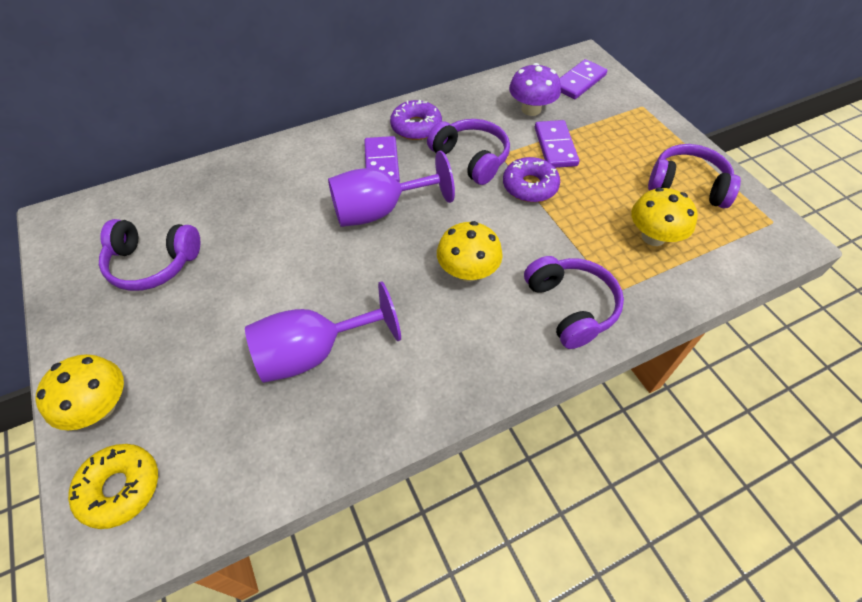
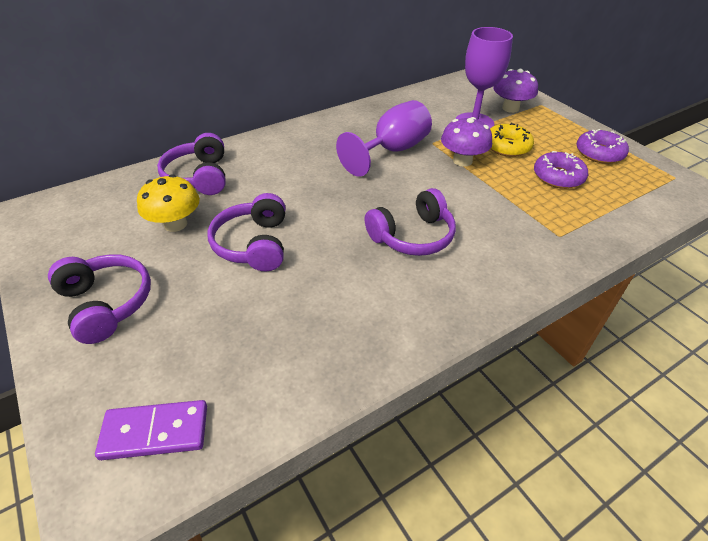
purple domino: [364,136,400,183] [535,120,579,168] [560,59,607,99] = 3 -> [95,400,207,460] = 1
purple mushroom: [509,63,561,116] = 1 -> [441,117,492,167] [493,69,538,113] = 2
yellow mushroom: [35,354,124,431] [437,221,503,282] [631,187,698,246] = 3 -> [137,174,200,232] = 1

